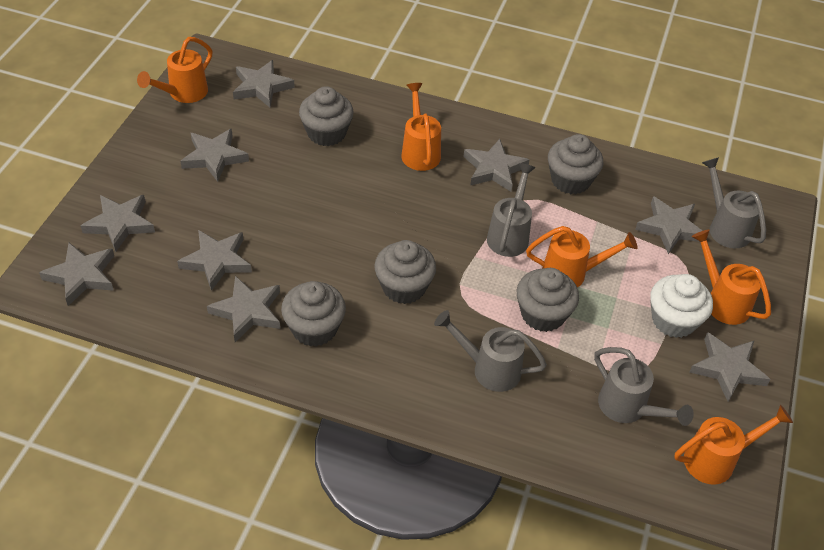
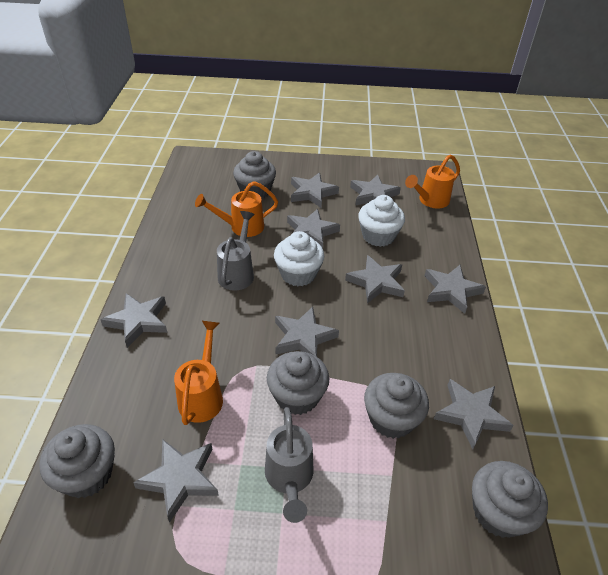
grey watering can: [434,310,547,392] [487,163,536,257] [594,347,694,426] [702,157,766,248] = 4 -> [217,211,255,291] [265,407,313,523] = 2
orange watering can: [137,37,213,103] [401,83,441,171] [526,226,637,288] [674,405,793,485] [692,230,771,325] = 5 -> [174,321,223,425] [195,181,278,237] [405,155,460,208] = 3
white cupcake: [650,274,713,338] = 1 -> [274,231,324,286] [358,195,405,247] = 2

